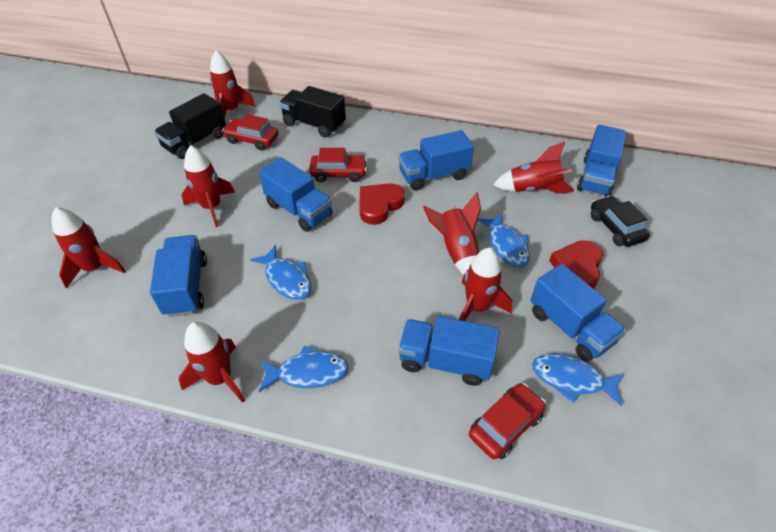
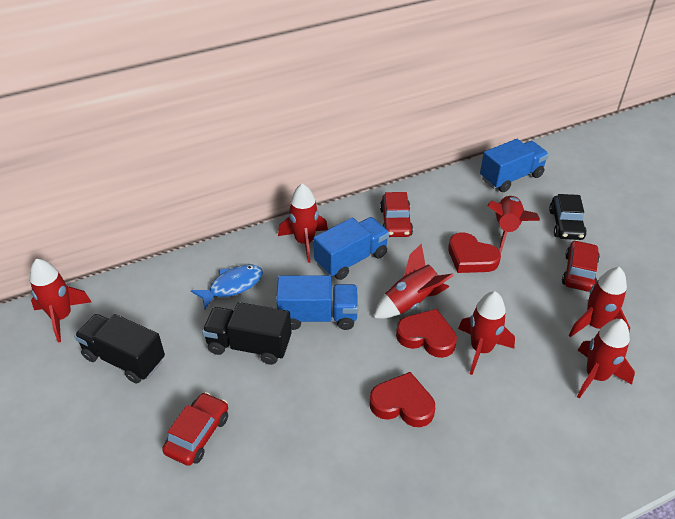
blue fish: [250,245,311,300] [258,346,348,392] [478,213,530,267] [532,354,624,406] = 4 -> [191,264,263,310] = 1
blue truck: [150,235,207,317] [259,157,333,232] [398,130,474,191] [398,316,499,386] [530,264,626,361] [577,125,626,197] = 6 -> [276,275,358,330] [313,217,389,280] [480,139,549,192] = 3
red heart: [359,183,405,225] [549,240,603,289] = 2 -> [369,372,435,427] [396,309,457,358] [448,232,501,273] = 3

